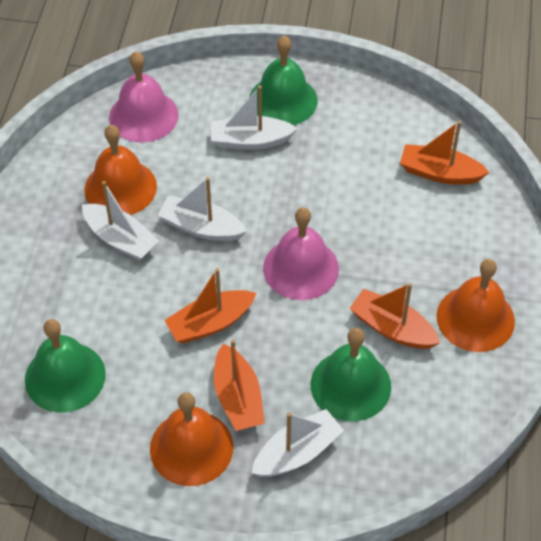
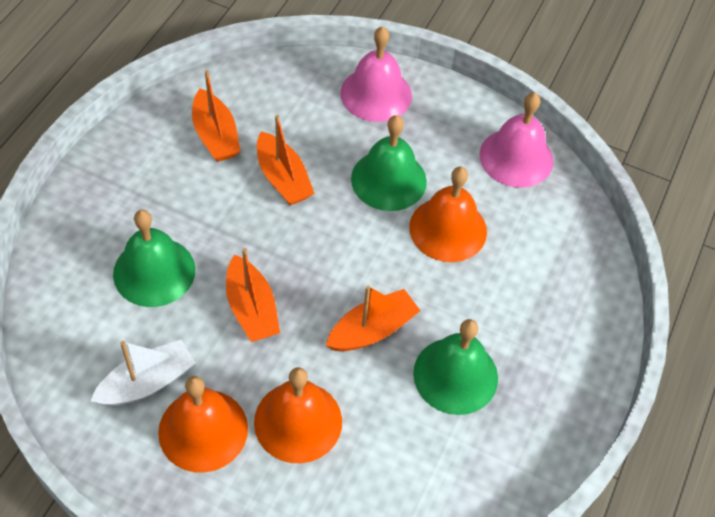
white boat: [82,181,159,261] [158,177,247,241] [211,85,298,150] [252,409,344,477] = 4 -> [91,340,195,406] = 1

